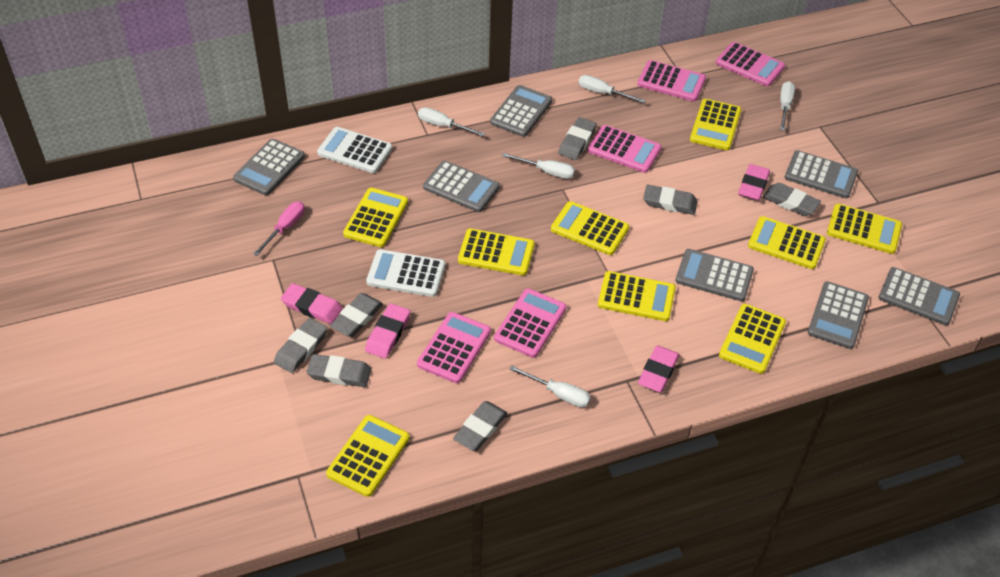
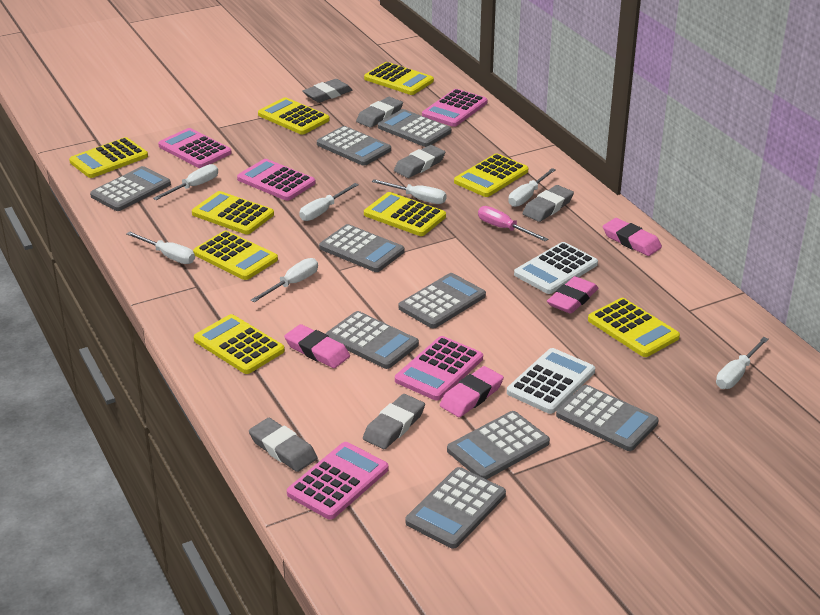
grey calculator: [233,139,305,195] [423,161,500,212] [490,85,552,137] [675,249,754,301] [785,150,858,198] [808,281,869,349] [878,267,960,325] = 7 -> [90,166,171,211] [317,126,391,166] [319,224,404,272] [326,311,419,369] [378,109,451,147] [398,273,486,328] [405,467,506,549] [447,411,550,479] [556,385,659,451] = 9
grey eraser: [274,318,327,373] [306,354,371,387] [330,293,383,337] [453,401,508,451] [558,117,597,160] [643,185,698,215] [763,183,821,216] = 7 -> [249,418,317,472] [302,79,352,103] [356,97,403,128] [363,394,425,449] [394,145,445,178] [523,185,574,222] = 6
white screwdriver: [418,107,485,136] [502,153,575,179] [509,366,591,408] [579,75,645,103] [780,81,795,131] = 5 -> [126,231,195,264] [153,164,218,200] [251,258,318,302] [299,183,359,221] [372,179,446,204] [508,168,556,207] [716,337,769,389] = 7

